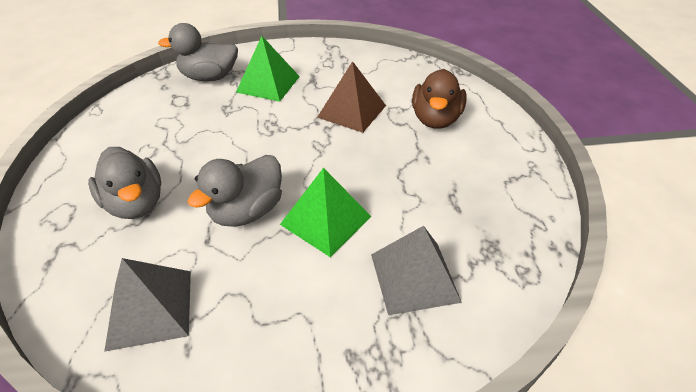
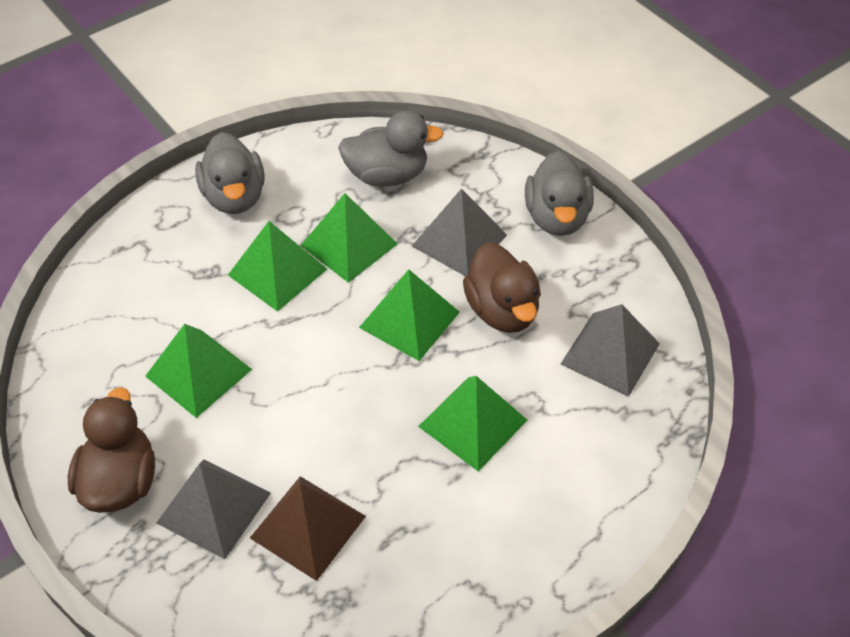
brown duck: [412,69,467,129] = 1 -> [68,387,155,513] [463,242,541,333] = 2
green pyramid: [236,36,300,102] [280,168,372,257] = 2 -> [145,324,252,418] [228,221,327,312] [301,193,398,283] [359,269,460,361] [418,376,527,472] = 5
grey pyramid: [104,258,191,352] [371,226,462,315] = 2 -> [157,459,271,559] [412,188,507,276] [561,304,660,397] = 3

